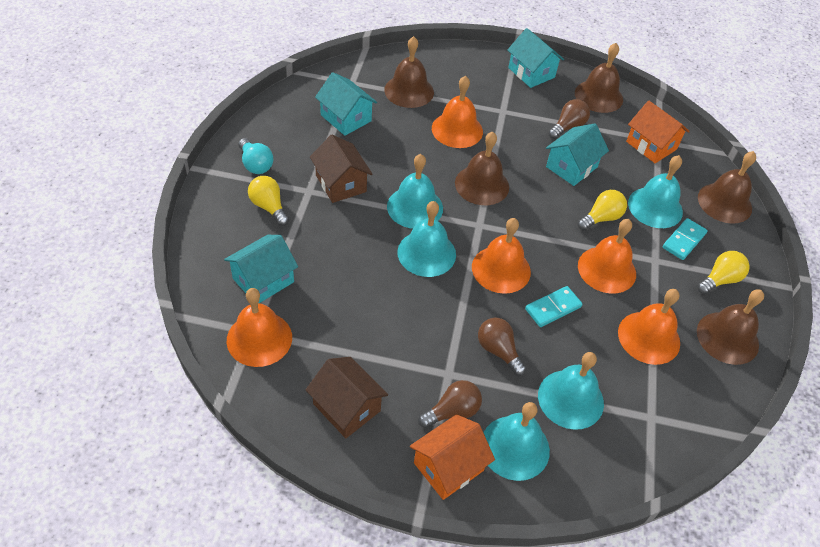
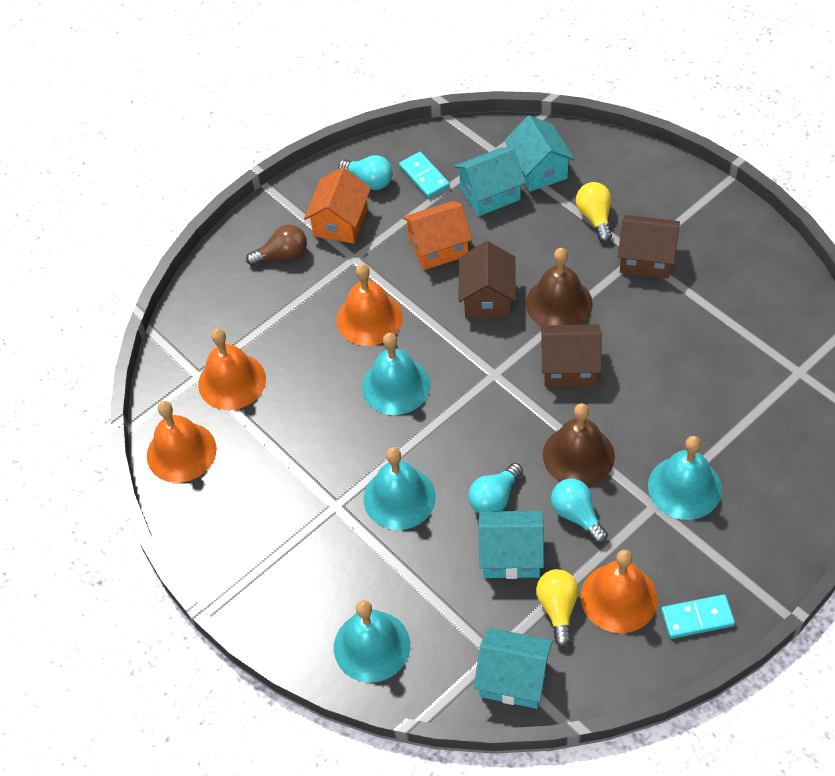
brown bell: [384,36,434,108] [455,131,509,205] [575,43,623,113] [697,289,764,365] [698,151,756,224] = 5 -> [526,248,593,326] [543,403,615,486] = 2
brown house: [306,357,388,438] [310,135,373,203] = 2 -> [458,241,516,318] [541,324,602,386] [618,215,680,279] = 3
brown light bulb: [418,380,482,428] [478,318,526,376] [549,99,590,139] = 3 -> [246,224,307,266] = 1
orange bell: [227,288,292,367] [432,76,483,148] [472,218,531,294] [578,219,636,293] [618,289,680,365] = 5 -> [147,401,217,483] [198,328,266,410] [336,264,403,346] [581,550,658,633] = 4
turquoise bell: [387,154,443,229] [397,201,456,277] [483,402,550,481] [538,352,604,430] [628,155,683,228] = 5 -> [334,600,410,683] [362,333,430,415] [364,447,436,530] [648,436,722,520] = 4
turquoise light bulb: [239,138,273,174] = 1 -> [338,155,393,190] [468,463,523,513] [551,479,608,544] = 3
yellow light bulb: [248,176,289,226] [578,190,627,230] [697,251,750,294] = 3 -> [536,569,579,647] [576,182,612,242] = 2

